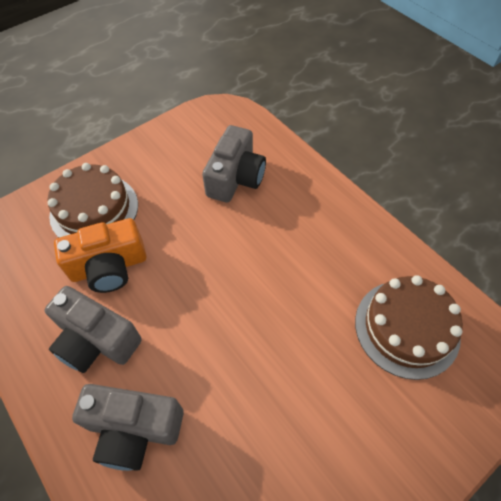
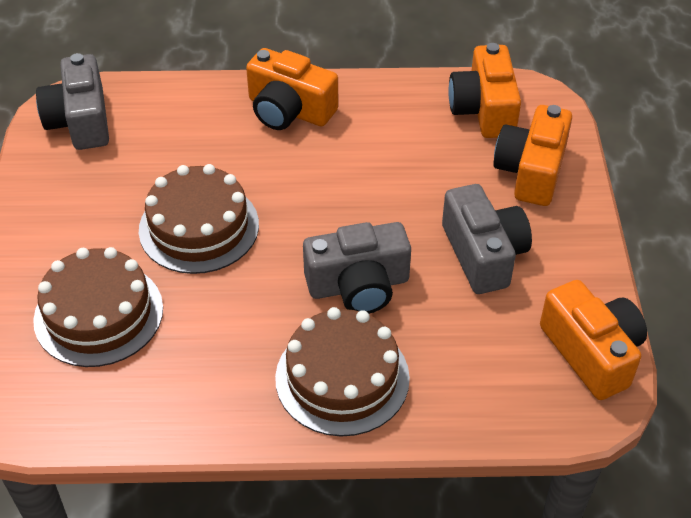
brown cake: [48,163,138,238] [355,275,463,380] = 2 -> [33,247,163,367] [139,164,259,274] [275,307,410,436] = 3
orange camera: [54,218,147,293] = 1 -> [246,48,338,130] [448,43,521,138] [493,105,572,206] [540,280,647,400] = 4

